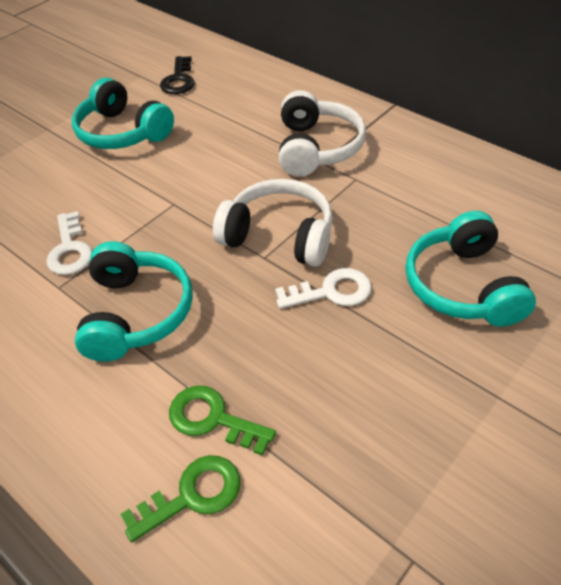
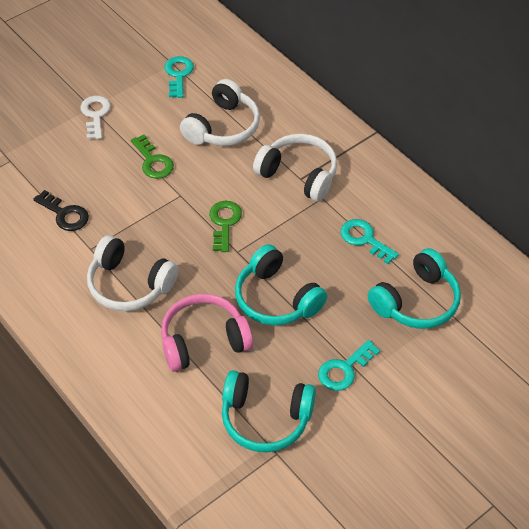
pink headphones: none = 0 -> [161,294,253,372] = 1
turquoise key: none = 0 -> [165,56,194,98] [318,340,380,391] [341,219,399,264] = 3
white headphones: [213,179,333,267] [279,90,366,177] = 2 -> [87,235,178,311] [180,79,260,146] [253,134,337,202] = 3
white key: [46,211,92,275] [275,268,372,309] = 2 -> [80,96,111,140] = 1

